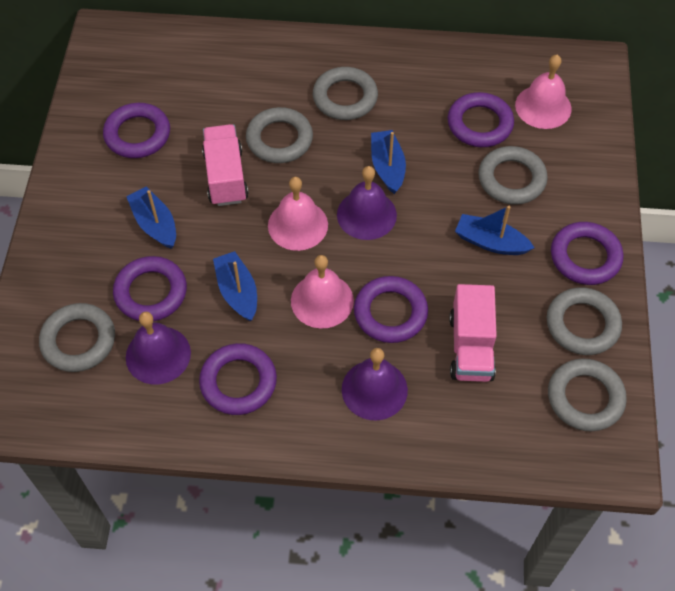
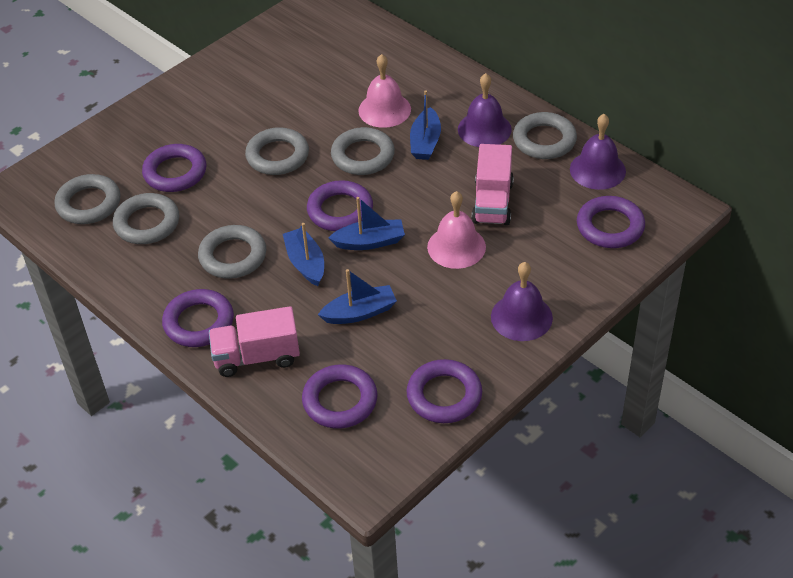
pink bell: [268,177,328,251] [291,255,354,329] [515,55,572,129] = 3 -> [358,54,411,128] [427,191,486,269] = 2

